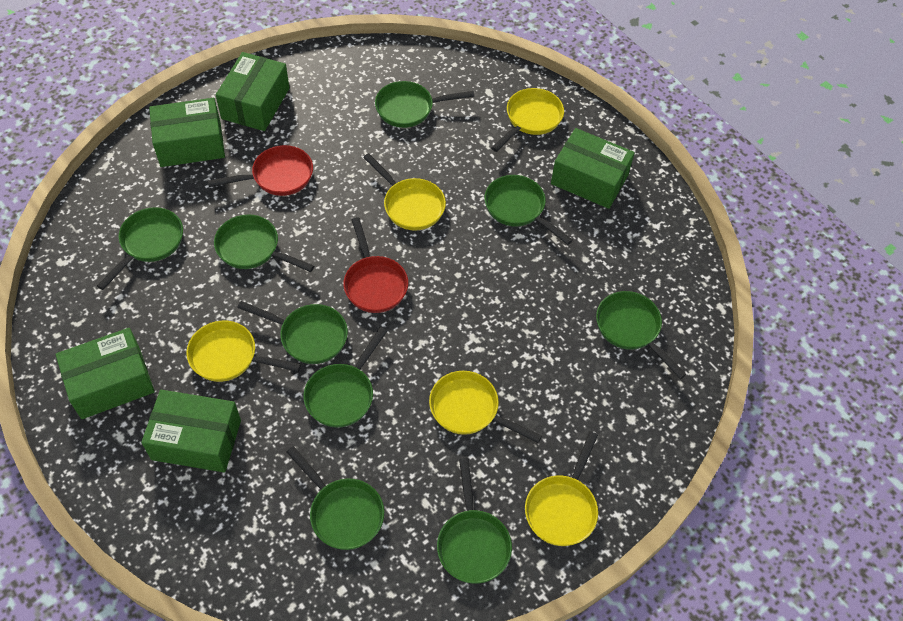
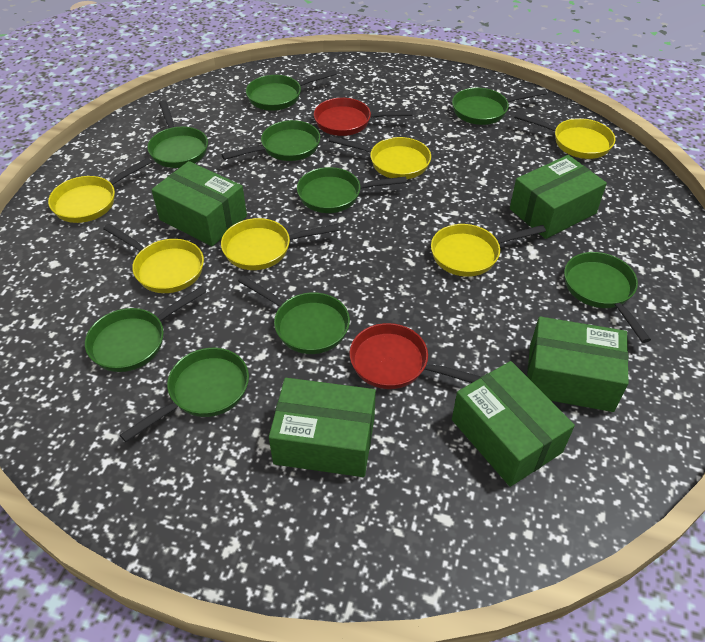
yellow pan: [186,321,301,382] [363,153,446,231] [429,371,542,443] [491,88,564,152] [525,431,598,546] = 5 -> [48,158,151,223] [103,224,204,293] [221,218,339,270] [329,136,431,179] [431,224,546,277] [514,113,615,159] = 6

